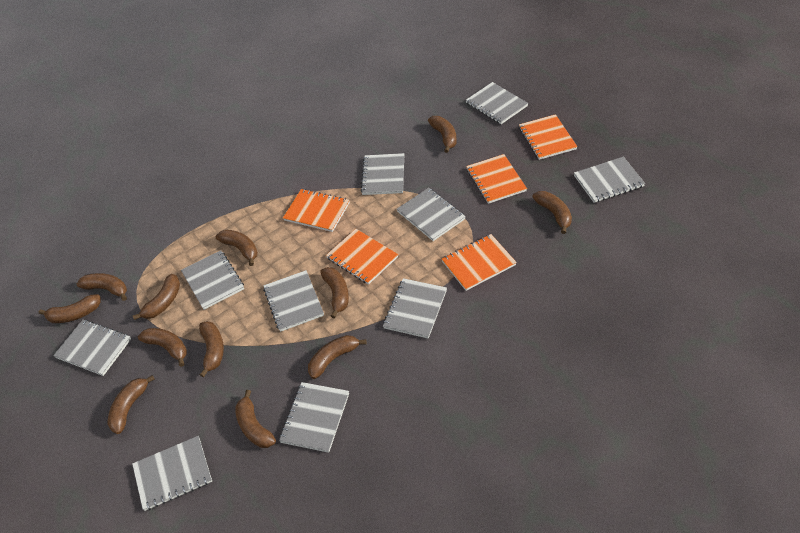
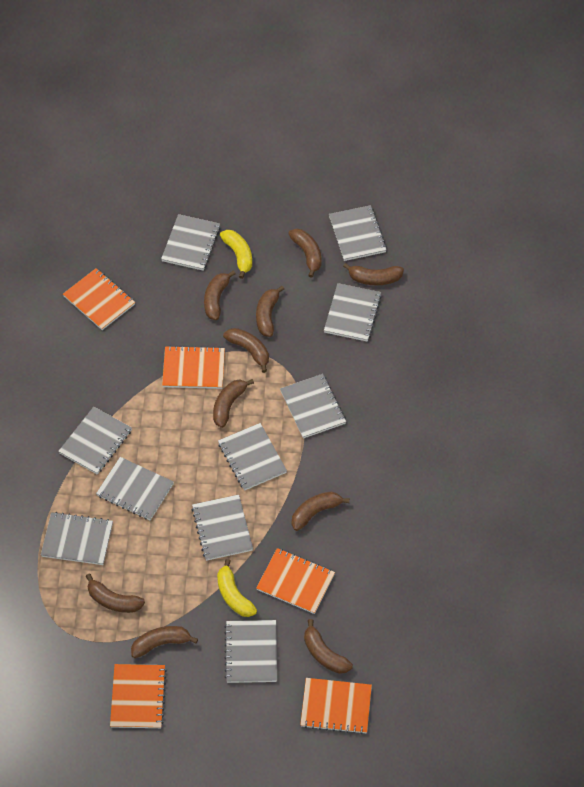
brown banana: [39,294,101,323] [77,273,127,301] [107,375,155,434] [133,274,180,320] [138,328,187,367] [199,321,224,378] [216,230,258,266] [235,390,276,448] [308,335,367,379] [320,267,349,318] [428,116,457,153] [532,191,572,234] = 12 -> [86,574,145,613] [131,626,198,658] [204,270,236,320] [213,379,254,428] [223,328,269,373] [256,286,284,337] [288,229,321,278] [292,491,350,531] [304,619,353,674] [343,263,404,285] = 10
yellow banana: none = 0 -> [217,559,257,617] [220,230,252,279] = 2

